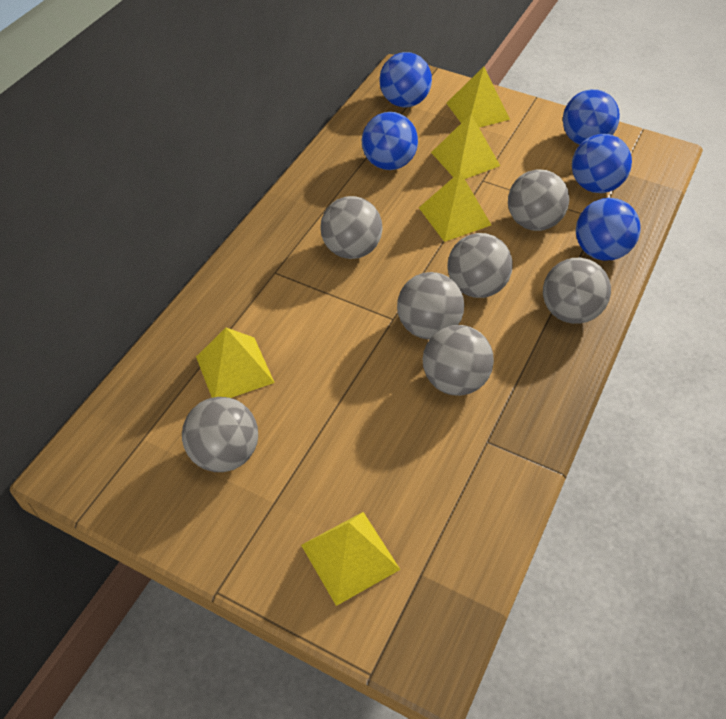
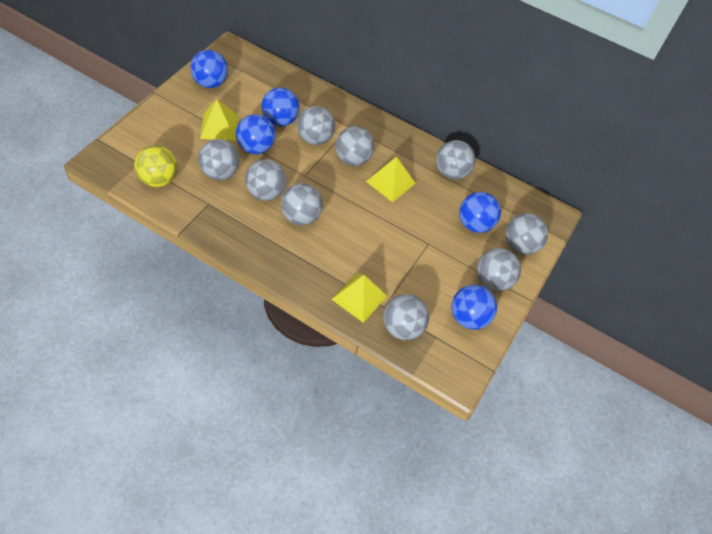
grey ball: [182,397,258,472] [320,196,382,259] [397,272,464,339] [423,325,494,396] [448,233,513,298] [508,169,569,231] [543,258,611,324] = 7 -> [198,139,239,180] [245,159,287,201] [281,183,323,225] [297,106,335,145] [335,126,374,166] [383,294,429,340] [436,140,475,180] [477,248,521,291] [505,213,548,255] = 9
yellow ball: none = 0 -> [134,145,177,187] = 1
yellow pyramid: [196,328,275,398] [301,512,400,606] [419,172,491,242] [431,114,500,179] [446,66,510,128] = 5 -> [200,99,239,141] [331,274,387,323] [366,157,416,202] = 3

